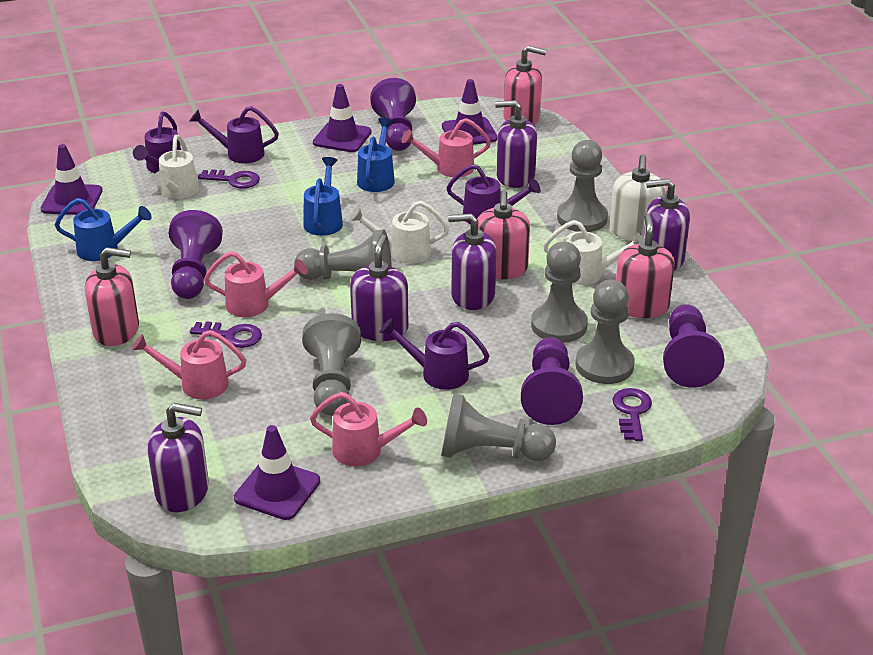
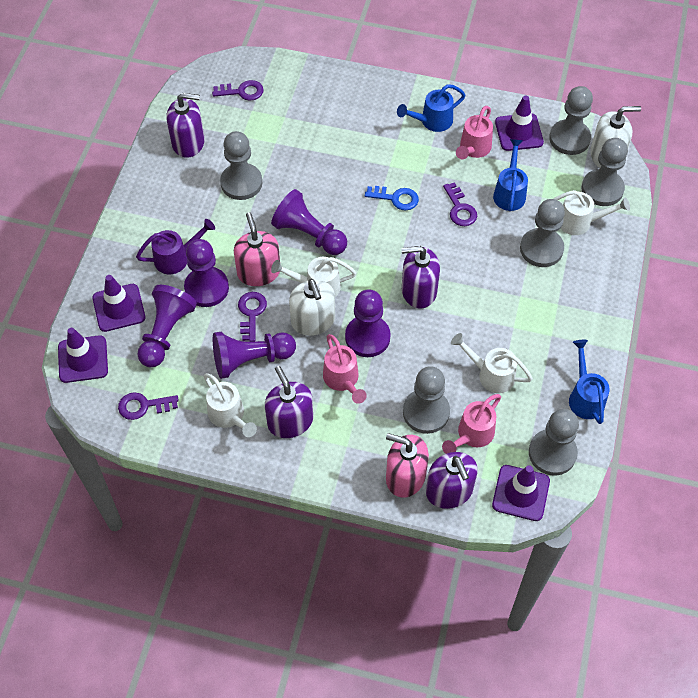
blue key: none = 0 -> [365,186,419,211] = 1
pink soap dispenser: [85,247,139,346] [477,190,530,279] [504,45,546,125] [616,213,675,318] = 4 -> [234,212,280,286] [386,433,429,498] = 2
pink watering can: [132,330,247,400] [204,251,308,317] [310,392,427,466] [401,118,491,177] = 4 -> [323,334,367,404] [442,394,501,454] [456,106,493,159] = 3
purple key: [190,321,262,348] [198,169,260,189] [612,388,652,441] = 3 -> [118,392,179,420] [212,80,264,101] [238,292,267,342] [443,182,477,226] = 4
purple pawn: [169,210,223,299] [370,78,416,151] [521,337,583,425] [663,304,725,388] = 4 -> [137,285,197,367] [184,239,229,307] [213,332,296,379] [271,189,347,255] [345,289,391,357] = 5
purple soap dispenser: [148,403,209,512] [350,234,409,341] [448,213,497,310] [495,100,537,188] [644,178,690,271] = 5 -> [167,93,205,158] [265,366,313,438] [401,246,440,309] [426,452,478,509] = 4
purple watering can: [133,112,181,174] [190,106,279,163] [379,318,490,390] [446,164,541,224] = 4 -> [136,219,215,275] = 1
white soap dispenser: [610,154,666,241] = 1 -> [289,279,335,336] [590,106,641,168] = 2
white watering can: [154,135,199,199] [349,201,450,264] [543,220,644,285] = 3 -> [204,373,257,437] [271,257,356,297] [451,333,533,393] [554,190,630,235] = 4

